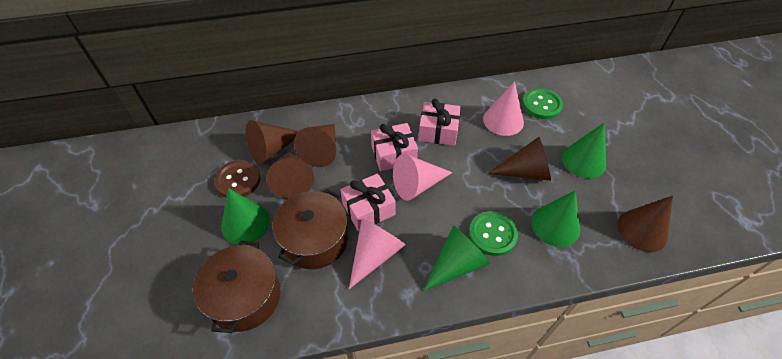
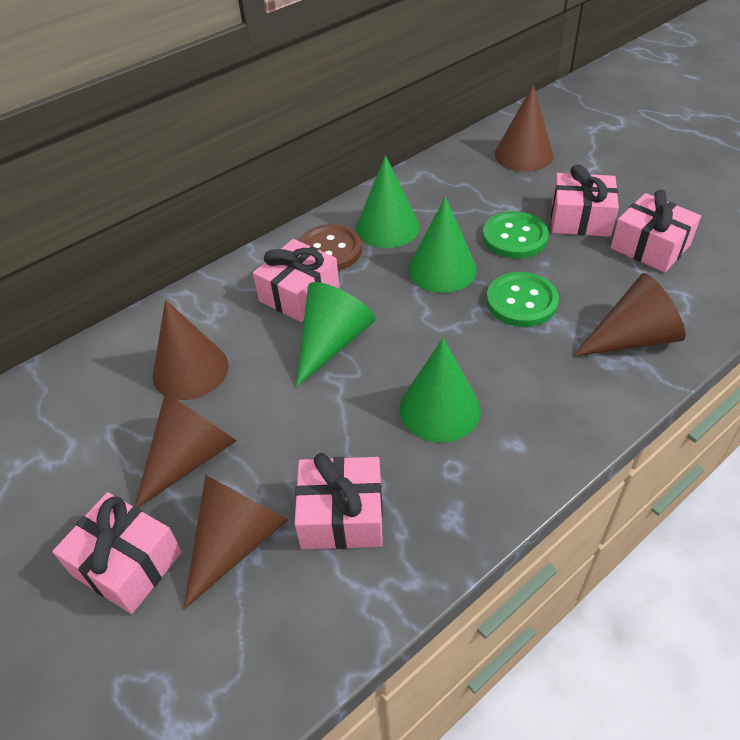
brown pot: [193,241,281,333] [272,189,348,269] = 2 -> none = 0
pink cone: [349,218,405,289] [393,154,453,201] [483,81,524,136] = 3 -> none = 0
pink gift: [340,173,396,231] [371,123,418,171] [418,99,461,146] = 3 -> [52,492,182,614] [253,239,339,322] [294,453,383,549] [551,165,619,237] [611,190,701,273] = 5

